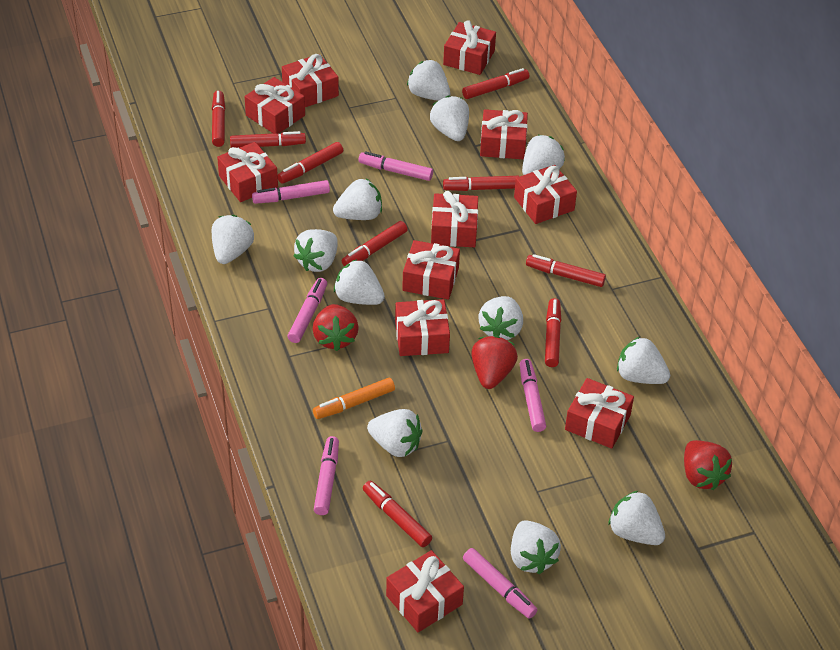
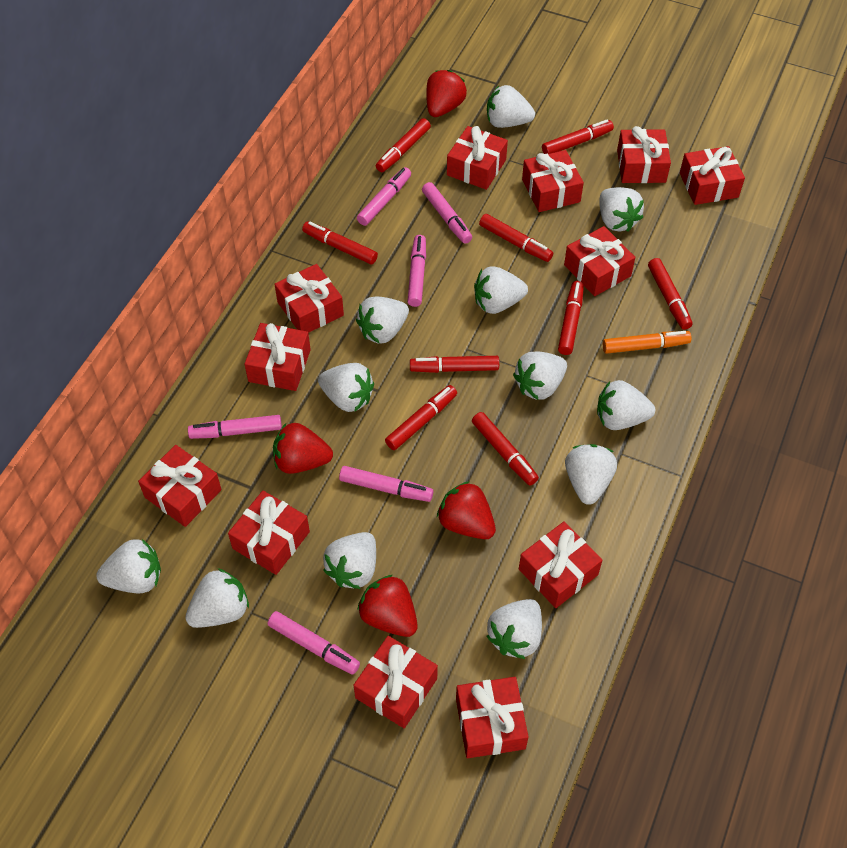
red gift: [217,142,278,202] [245,77,305,134] [282,54,339,107] [386,550,464,632] [395,299,450,356] [402,240,460,300] [431,191,478,247] [443,20,496,75] [480,109,528,159] [514,165,577,224] [565,378,634,449] = 11 -> [138,445,222,527] [228,491,310,575] [244,323,311,391] [275,264,344,333] [353,636,438,728] [447,126,508,190] [456,677,529,758] [519,521,602,608] [522,150,584,212] [564,226,635,296] [617,126,671,183] [680,146,745,205] = 12
red strawberry: [313,304,359,351] [471,336,518,389] [684,440,732,490] = 3 -> [273,423,333,474] [357,575,418,637] [426,70,467,117] [437,481,496,539] = 4

